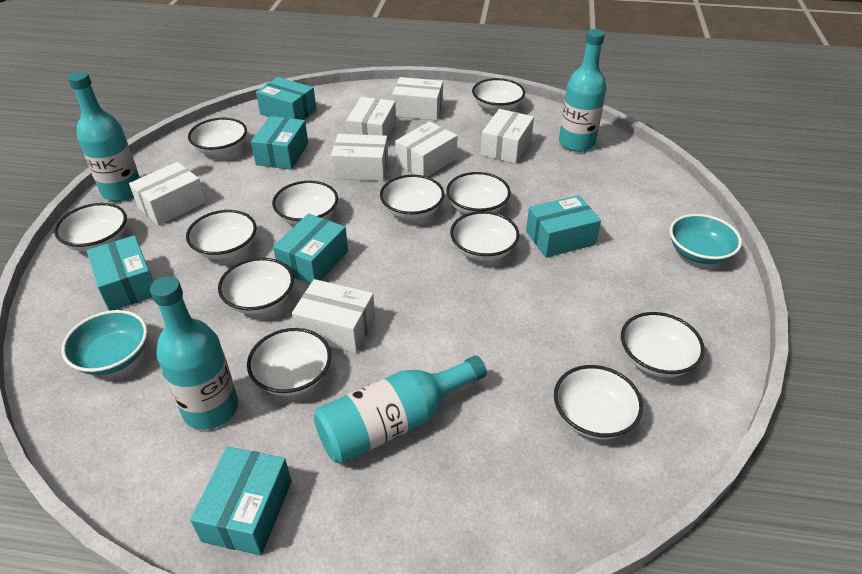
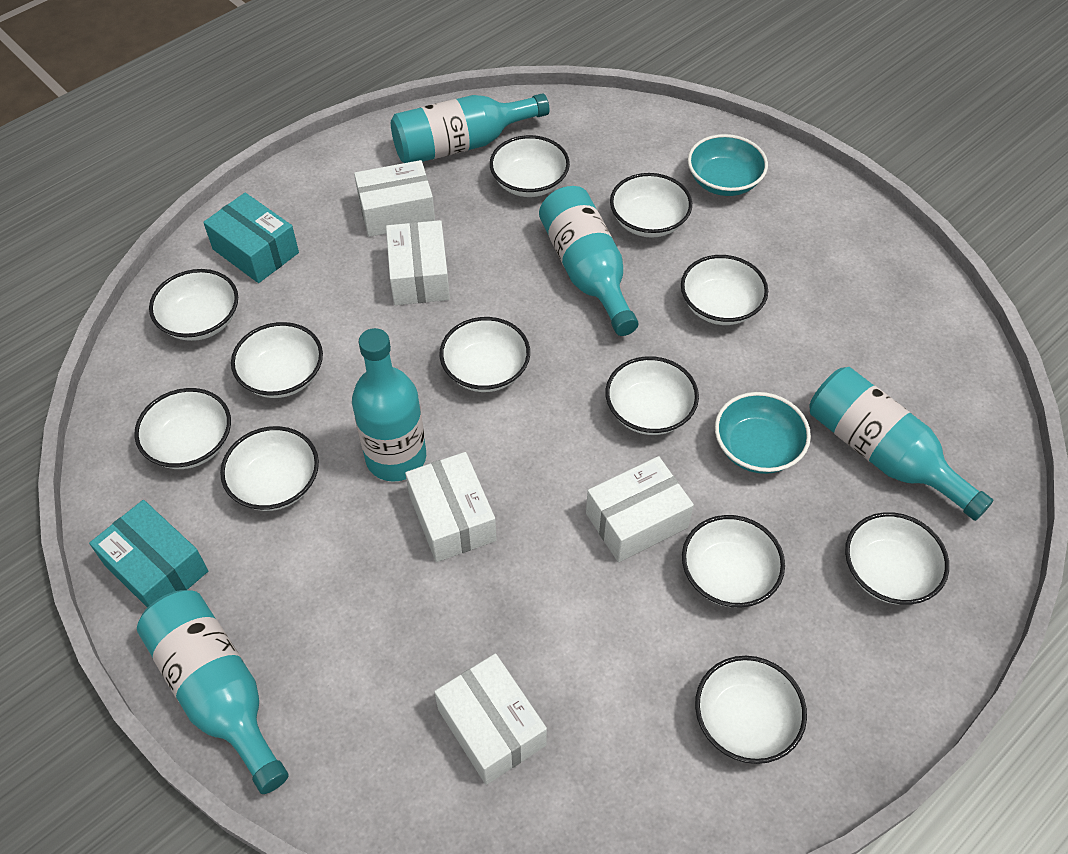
turquoise bottle: [68,71,140,201] [150,276,238,430] [314,356,487,464] [559,29,606,152] = 4 -> [137,590,289,794] [352,328,426,482] [391,93,549,163] [539,186,639,336] [809,367,993,521] = 5
turquoise box: [87,235,153,311] [190,446,292,556] [251,116,308,170] [256,77,317,120] [273,213,348,284] [526,195,601,258] = 6 -> [89,500,208,608] [203,193,299,283] = 2
white box: [129,162,206,226] [292,279,375,353] [331,134,388,181] [346,97,396,140] [392,77,443,121] [395,122,458,177] [481,109,534,164] = 7 -> [354,160,435,237] [386,220,450,305] [405,452,497,562] [434,653,547,785] [586,456,694,562] = 5

